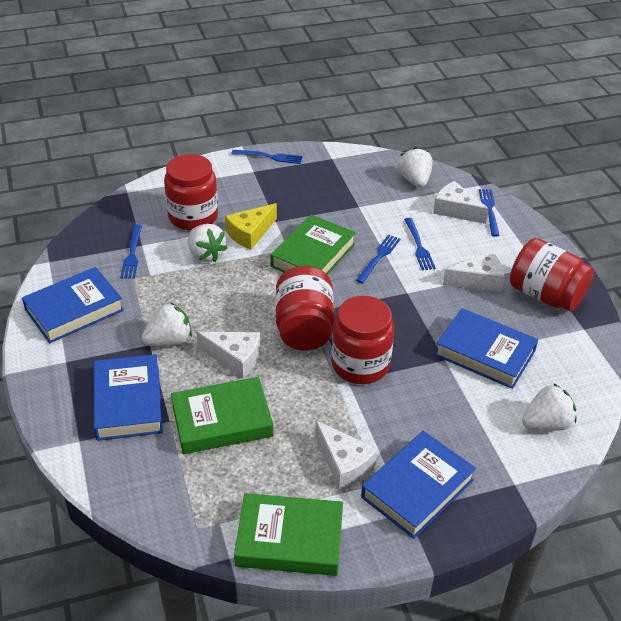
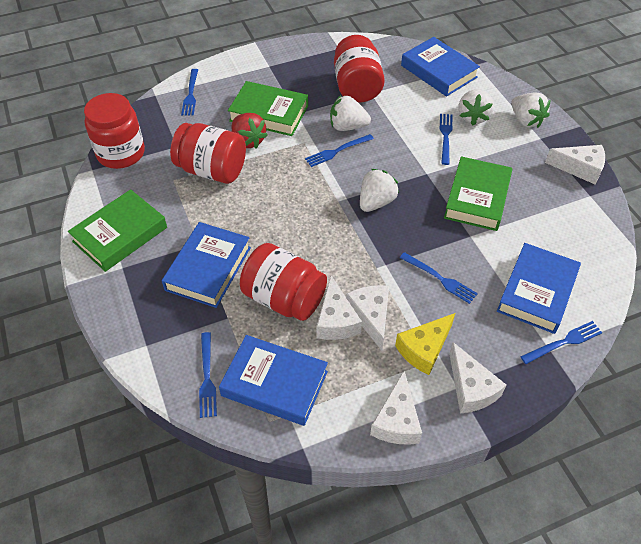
blue fork: [120,224,142,279] [231,150,302,164] [356,234,400,283] [404,218,436,270] [479,189,500,237] = 5 -> [181,69,198,116] [199,332,217,418] [305,134,374,167] [400,252,478,304] [440,114,452,165] [520,321,602,364] = 6
red strawberry: none = 0 -> [231,113,268,149] = 1
white cheese: [196,332,260,378] [315,421,378,490] [433,181,489,224] [443,250,504,292] = 4 -> [317,275,362,340] [346,285,389,351] [370,371,422,445] [449,342,506,413] [545,145,605,185] = 5

